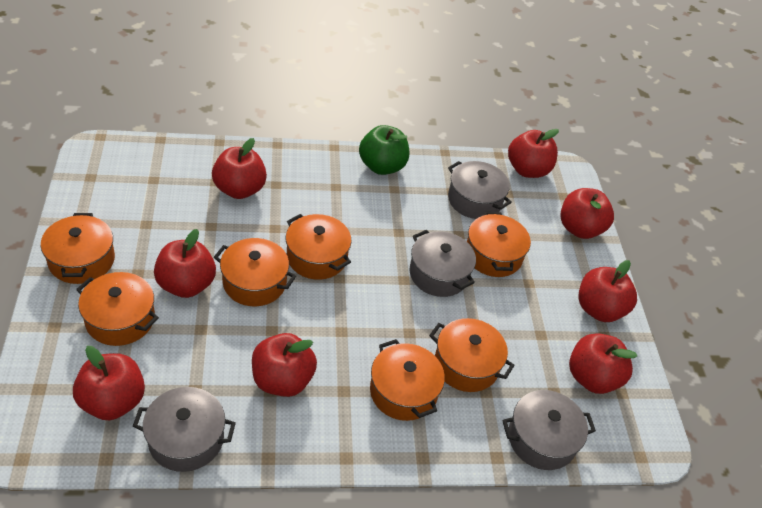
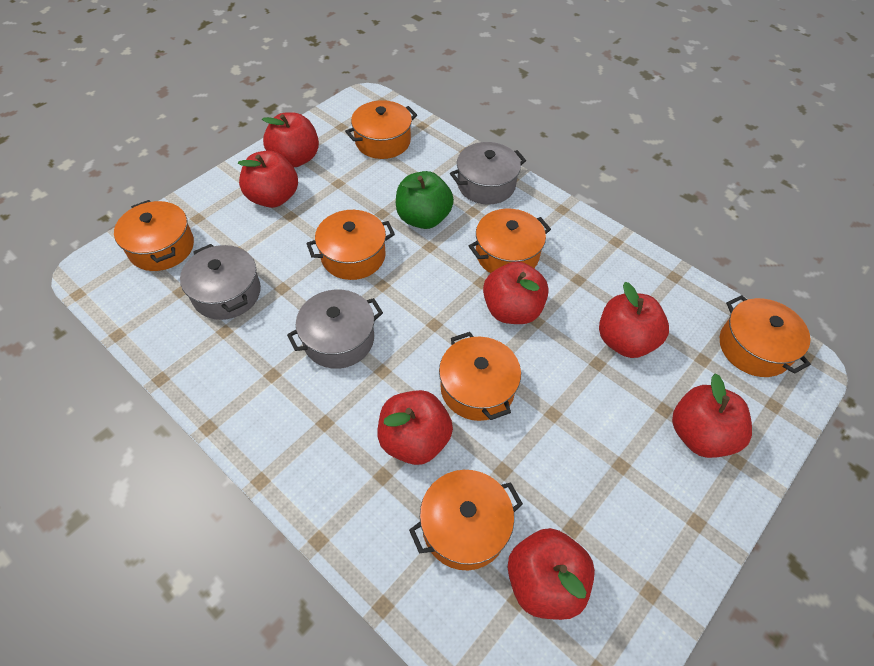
grey pot: [133,387,236,472] [409,230,476,297] [448,161,512,219] [502,390,596,470] = 4 -> [180,244,261,320] [287,290,383,369] [450,142,526,204] = 3
red apple: [73,346,145,420] [154,229,216,298] [212,138,267,199] [252,333,317,397] [508,129,559,178] [560,188,614,239] [569,333,637,394] [578,260,637,322] = 8 -> [238,150,298,208] [262,112,319,167] [378,390,453,465] [483,261,549,324] [507,528,595,620] [599,282,669,358] [672,374,752,458] = 7

